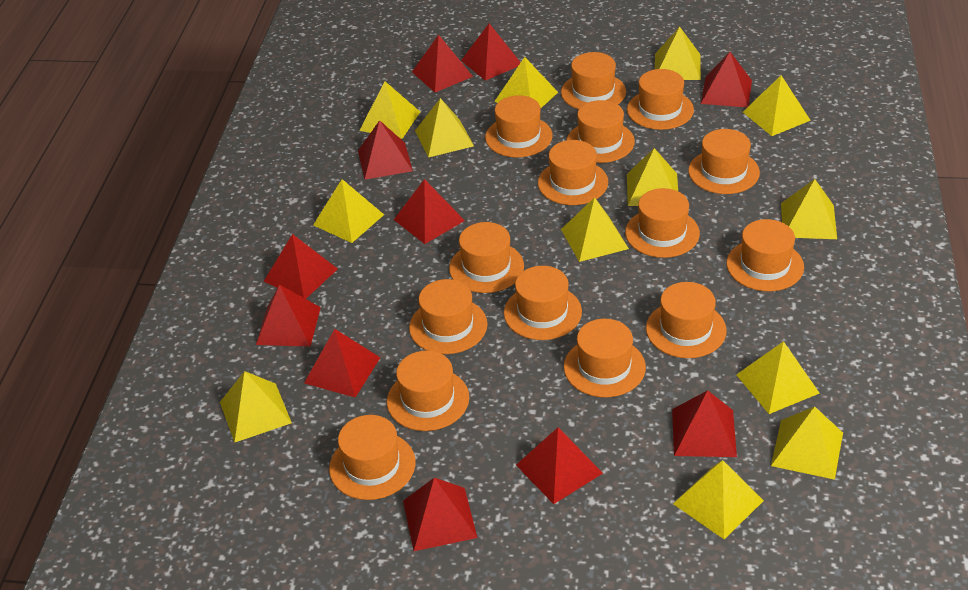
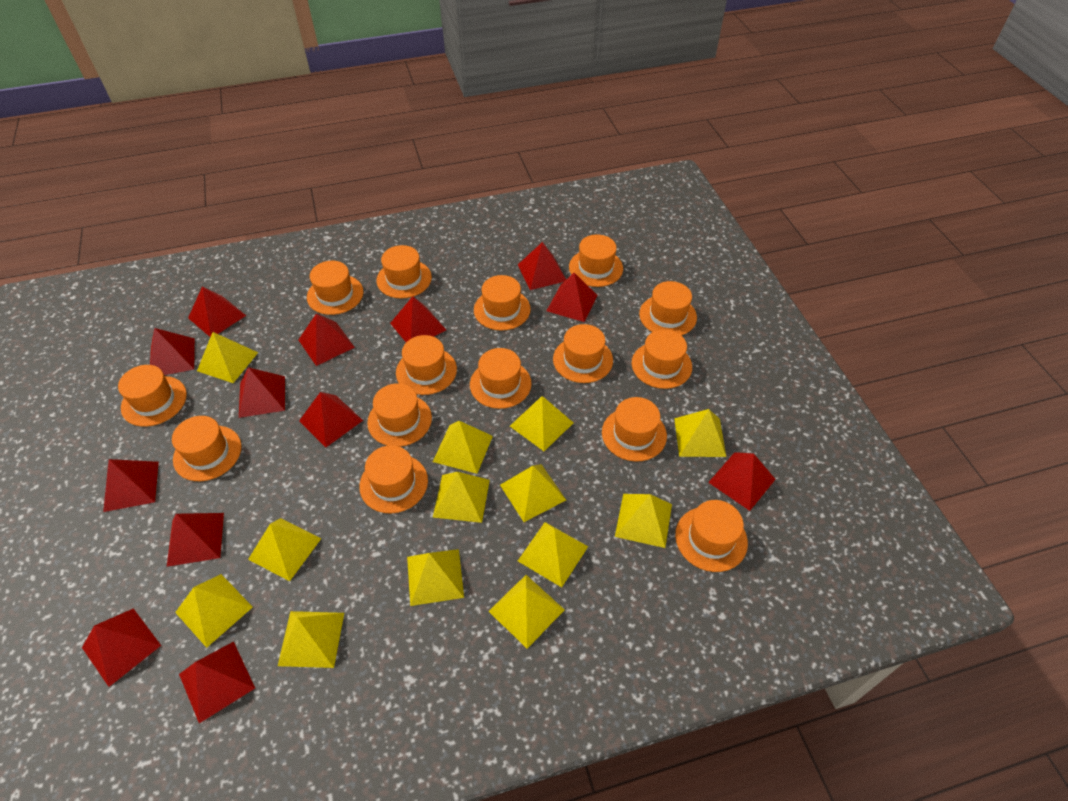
red pyramid: [256,285,321,347] [264,234,338,299] [304,329,380,397] [358,120,413,180] [394,179,465,244] [403,478,477,551] [412,35,473,92] [461,23,521,81] [516,428,603,504] [672,390,737,457] [701,52,752,108] = 11 -> [82,608,161,687] [103,459,159,512] [150,328,195,375] [167,513,224,567] [179,641,255,723] [188,286,246,337] [239,367,285,418] [298,313,355,366] [299,392,363,447] [390,296,446,342] [518,242,566,290] [547,273,598,322] [708,452,776,511] = 13

